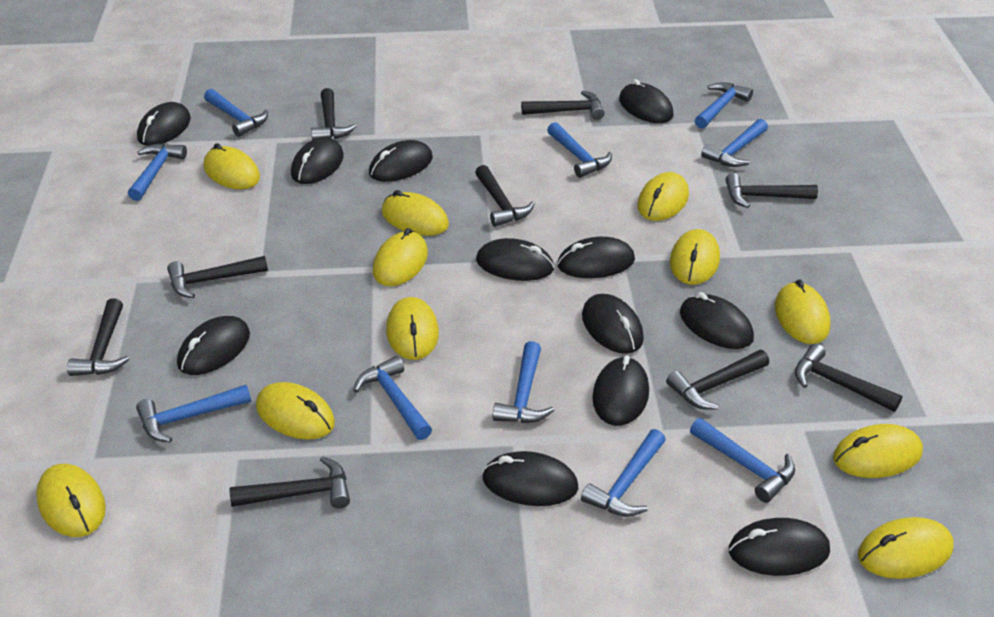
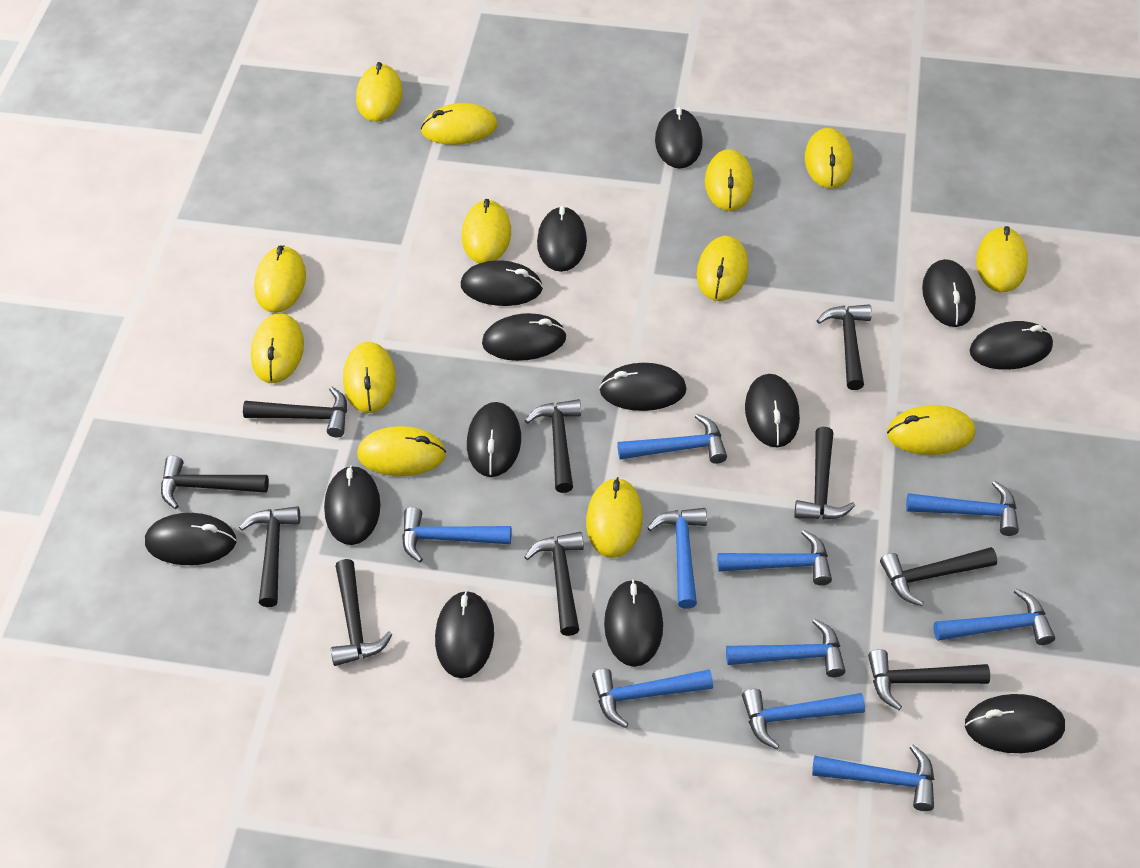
black hammer: [67,298,129,376] [167,256,268,298] [230,456,350,509] [311,88,357,140] [475,165,535,227] [521,91,605,120] [666,350,769,410] [725,173,818,208] [795,343,902,412] = 9 -> [161,456,269,509] [239,506,300,607] [243,387,347,437] [331,559,393,666] [524,532,584,636] [525,399,581,493] [794,427,855,519] [817,304,872,390] [868,649,990,710] [880,547,997,606] = 10
black mouse: [137,102,191,146] [177,316,250,375] [291,137,344,184] [369,140,433,182] [476,238,554,281] [482,451,578,506] [557,237,635,278] [582,294,644,354] [592,355,649,426] [619,79,674,123] [680,292,754,349] [729,518,830,576] = 12 -> [145,513,236,565] [324,465,381,545] [435,590,494,678] [461,260,543,306] [467,402,521,477] [482,313,567,361] [537,206,587,272] [599,363,687,411] [604,579,663,667] [655,107,703,169] [745,374,800,448] [922,259,976,327] [965,694,1065,753] [970,321,1053,370] = 14
yellow mouse: [36,464,106,537] [204,143,260,189] [256,382,335,440] [373,228,428,286] [382,190,449,236] [386,297,439,360] [637,172,689,221] [670,229,720,285] [775,279,830,344] [833,424,923,478] [858,517,953,579] = 11 -> [251,313,304,383] [254,245,306,313] [343,342,396,413] [356,62,403,122] [357,426,446,476] [421,103,498,145] [462,199,511,263] [586,477,643,558] [697,236,748,301] [705,149,753,211] [805,128,853,189] [887,405,975,455] [976,226,1028,292] = 13

